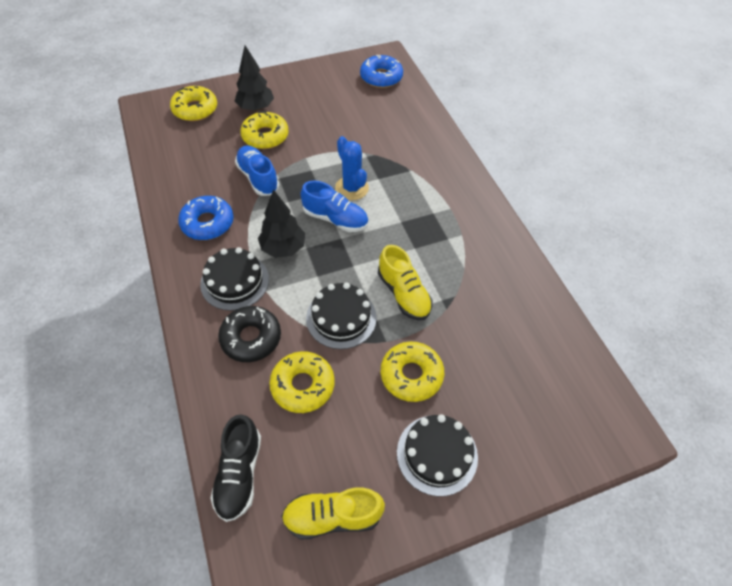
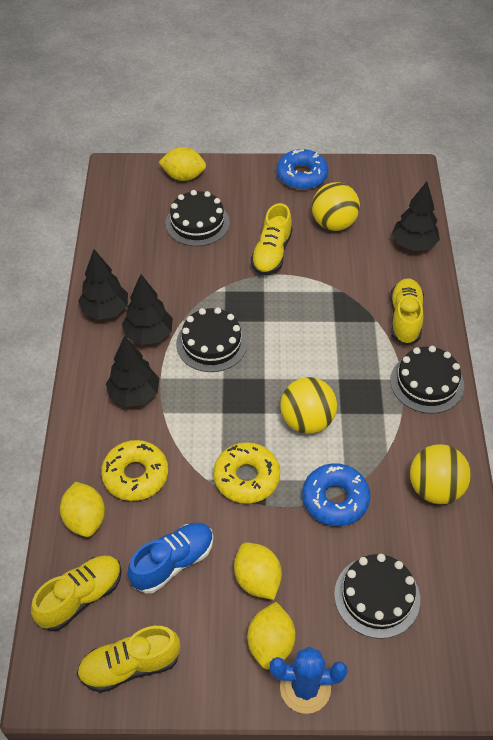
black cake: [200,247,269,311] [306,282,377,349] [397,414,478,496] = 3 -> [165,190,230,246] [176,307,247,372] [334,554,420,639] [390,346,464,414] = 4
black donut: [218,306,281,362] = 1 -> none = 0
black shoe: [210,414,261,522] = 1 -> none = 0
black tree: [235,45,274,111] [258,189,305,258] = 2 -> [78,249,128,320] [106,336,159,407] [122,274,173,345] [392,182,440,251] = 4
blue shoe: [235,145,279,196] [301,181,368,232] = 2 -> [128,523,214,593] = 1
yellow ball: none = 0 -> [280,377,337,434] [312,182,360,231] [410,444,471,504] = 3
yellow donut: [170,86,217,121] [240,111,289,149] [269,351,335,413] [381,342,444,402] = 4 -> [101,440,168,501] [213,442,280,504] = 2
yellow lemon: none = 0 -> [60,482,105,537] [159,147,206,181] [234,543,282,600] [247,602,296,670] = 4
yellow shoe: [281,487,385,540] [378,245,432,320] = 2 -> [31,555,122,631] [77,626,180,693] [251,203,293,275] [390,278,424,345] = 4

